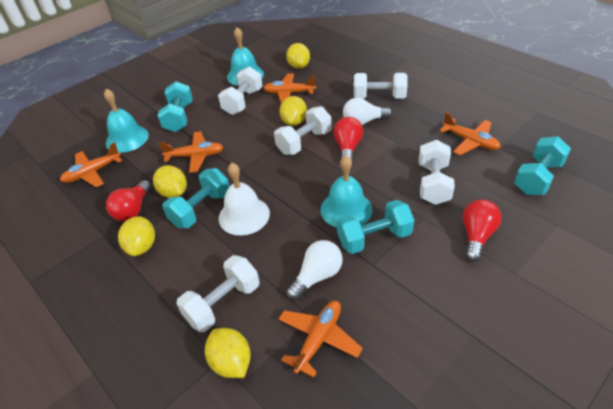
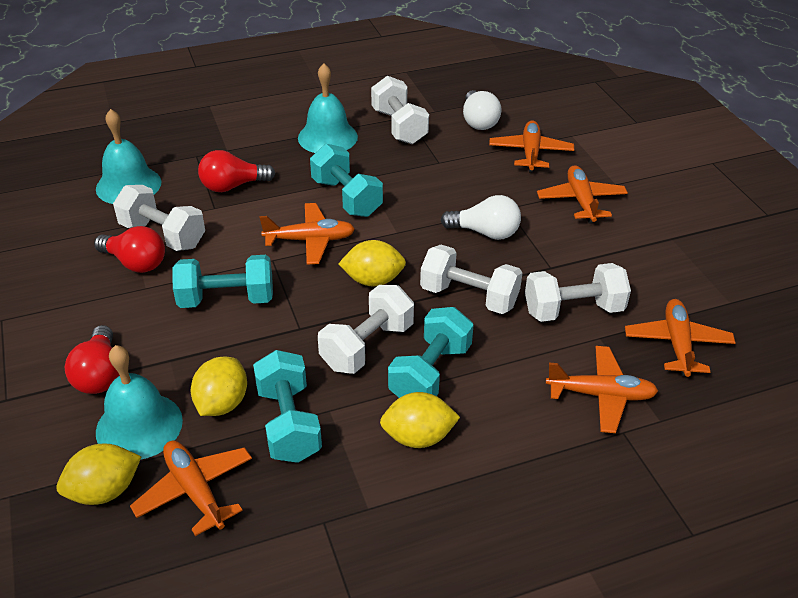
orange plane: [60,142,122,187] [159,132,224,173] [263,73,316,104] [278,301,363,378] [439,112,501,155] = 5 -> [130,441,252,536] [260,203,355,265] [489,120,574,173] [537,165,628,224] [546,346,658,433] [625,299,736,377] = 6
white bell: [219,163,270,235] = 1 -> none = 0
yellow lemon: [118,216,155,256] [153,165,187,198] [205,328,251,378] [279,96,307,126] [286,43,310,69] = 5 -> [56,443,141,505] [191,357,247,416] [339,240,406,286] [380,392,460,448] = 4

